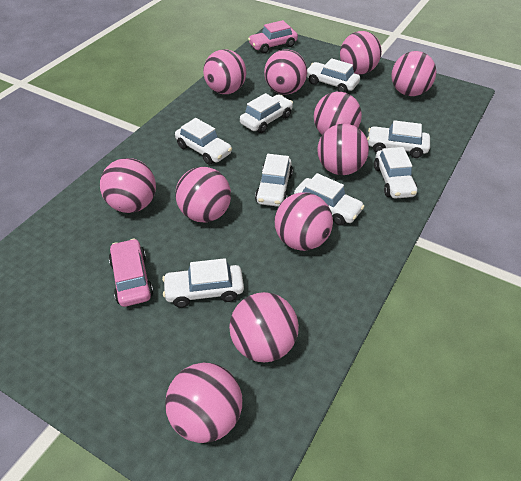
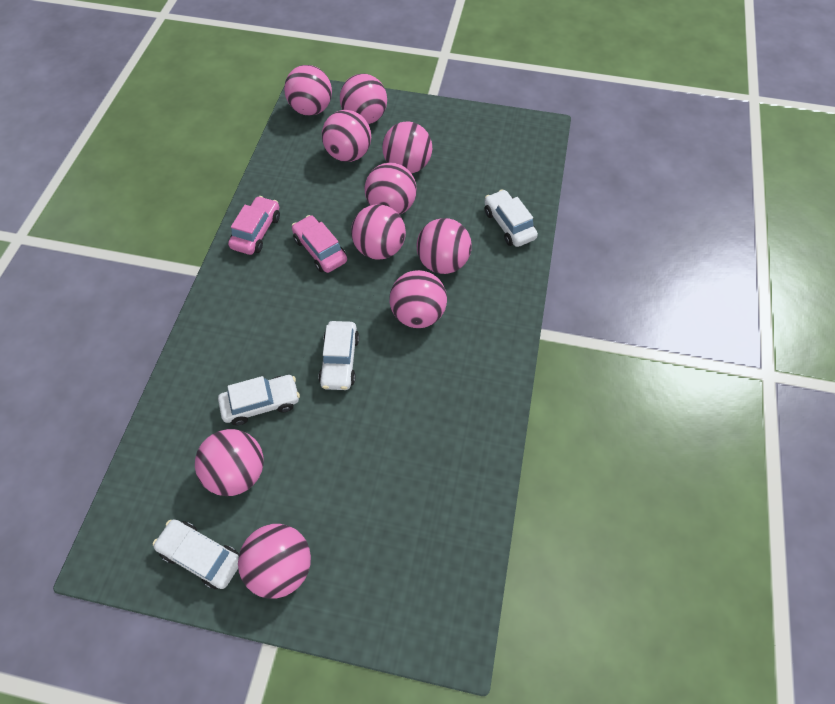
pink ball: [100,158,156,213] [165,363,242,443] [175,167,231,223] [203,49,246,94] [229,292,299,362] [264,50,307,95] [275,192,333,251] [314,92,362,135] [317,124,369,175] [340,31,382,74] [391,51,436,96] = 11 -> [195,429,264,496] [238,524,311,599] [284,65,332,116] [322,110,371,162] [340,74,387,124] [351,204,406,260] [364,163,417,215] [382,121,432,174] [389,270,447,328] [417,218,472,274] = 10
white car: [162,258,244,308] [175,118,232,164] [240,93,293,133] [255,154,293,207] [294,173,365,226] [307,58,360,93] [367,120,430,158] [374,147,417,199] = 8 -> [153,519,239,589] [218,375,300,426] [318,321,359,390] [484,189,538,247] = 4

